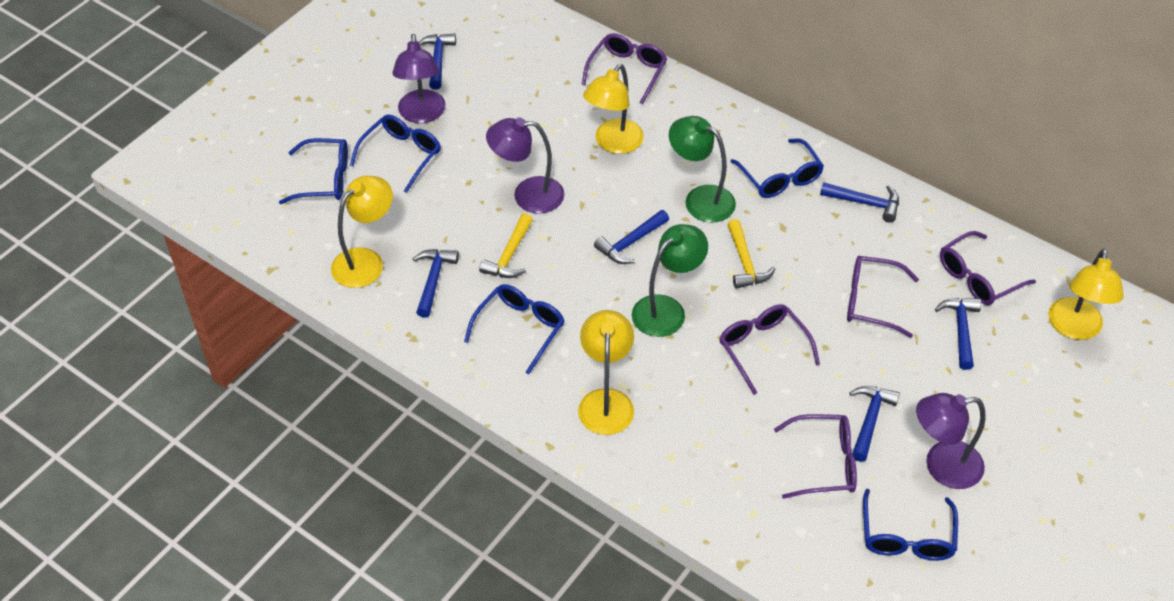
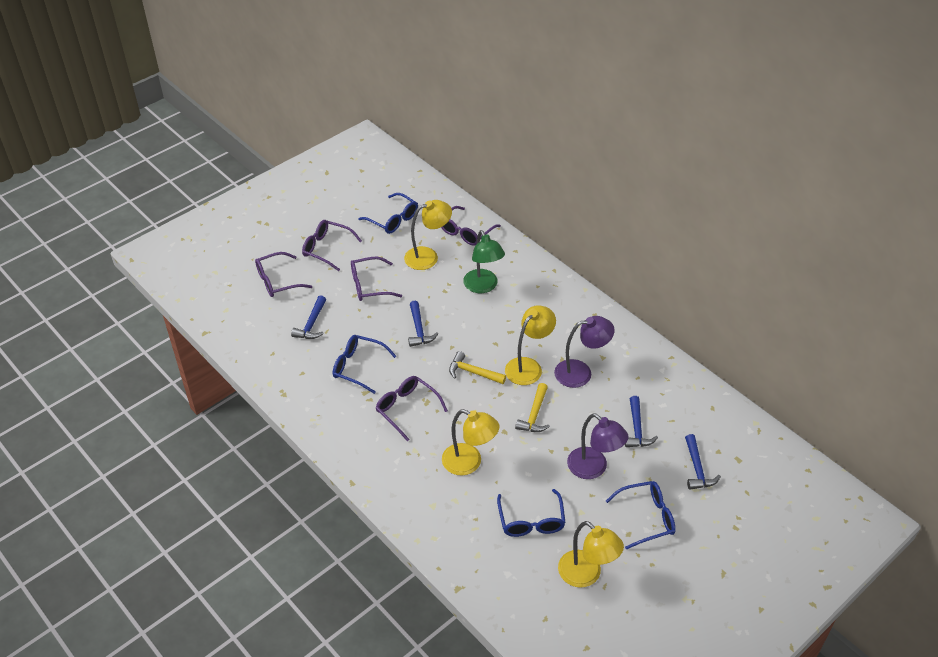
blue glasses: [279,138,348,204] [350,115,441,193] [464,284,565,375] [730,138,824,198] [863,489,958,561] = 5 -> [333,335,396,394] [358,193,418,234] [497,489,566,537] [606,481,676,550] = 4
blue hammer: [413,249,459,318] [419,33,456,89] [594,210,669,264] [820,182,899,223] [850,386,900,462] [935,298,981,370] = 6 -> [291,295,326,339] [408,301,438,347] [625,396,658,447] [685,434,721,490] = 4
green lamp: [632,224,708,337] [669,116,736,222] = 2 -> [463,230,505,293] = 1
purple lamp: [392,34,446,123] [486,118,565,214] [916,393,986,489] = 3 -> [554,316,615,388] [567,413,629,479] = 2

